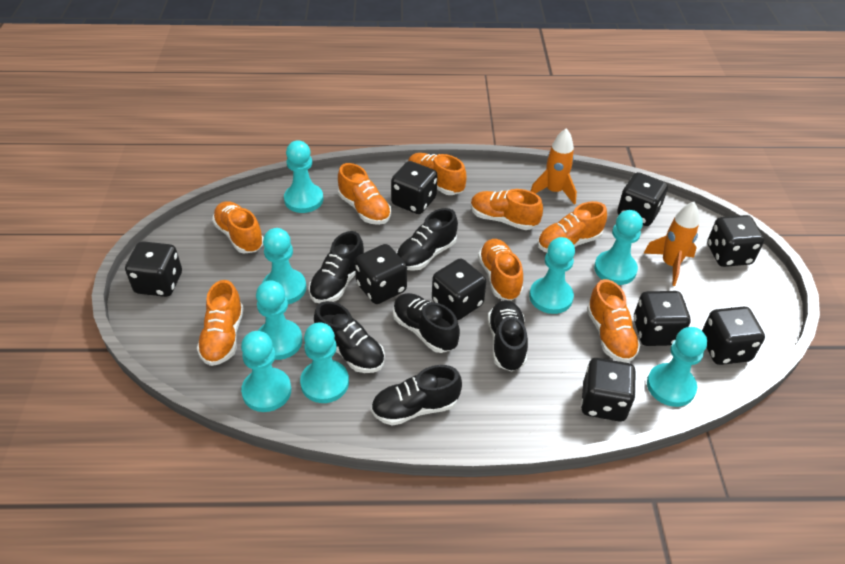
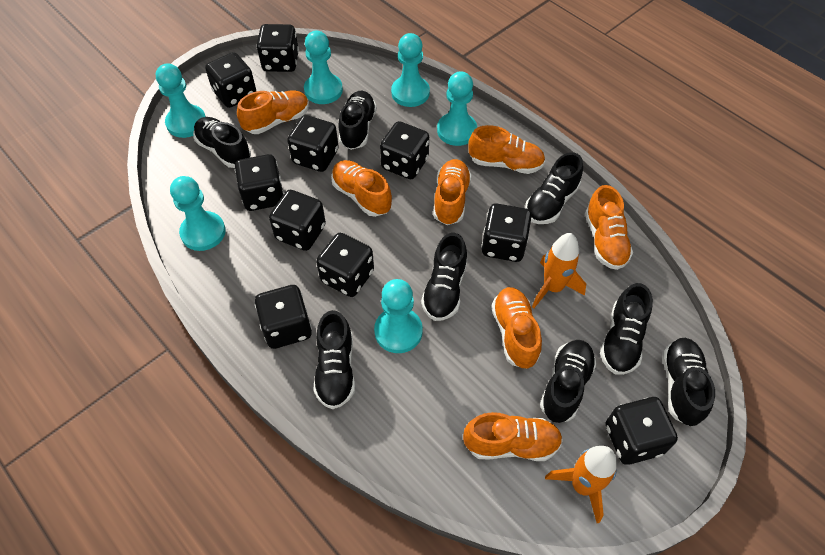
black dice: [125,241,182,297] [355,244,407,304] [391,161,438,214] [432,258,487,320] [581,358,636,422] [617,172,668,226] [634,291,690,346] [702,307,765,365] [707,215,764,267] = 9 -> [205,52,256,108] [235,154,284,211] [255,285,312,349] [256,24,299,72] [269,190,326,251] [287,115,339,172] [316,233,374,297] [380,121,429,179] [481,204,532,262] [606,397,678,465] = 10
black shoe: [309,231,364,303] [314,301,385,373] [371,365,462,426] [393,293,460,353] [396,208,458,271] [488,300,528,372] = 6 -> [193,117,251,168] [313,310,355,409] [338,91,377,150] [421,233,467,321] [525,152,583,224] [540,340,597,423] [600,283,653,375] [662,338,715,426] = 8
orange shoe: [197,280,244,366] [212,201,264,254] [338,163,391,225] [408,153,466,195] [471,189,543,230] [478,239,523,301] [537,201,607,253] [587,279,640,363] = 8 -> [237,90,309,134] [331,160,392,217] [433,159,472,225] [463,412,563,461] [468,125,545,174] [491,287,542,369] [585,185,633,270] = 7
turquoise pawn: [241,331,291,412] [256,281,302,360] [262,228,306,304] [284,140,323,213] [300,322,349,403] [529,237,575,314] [594,210,643,285] [647,327,707,407] = 8 -> [156,63,206,138] [170,176,226,251] [304,31,343,104] [374,279,423,353] [391,33,430,107] [437,71,477,146] = 6

